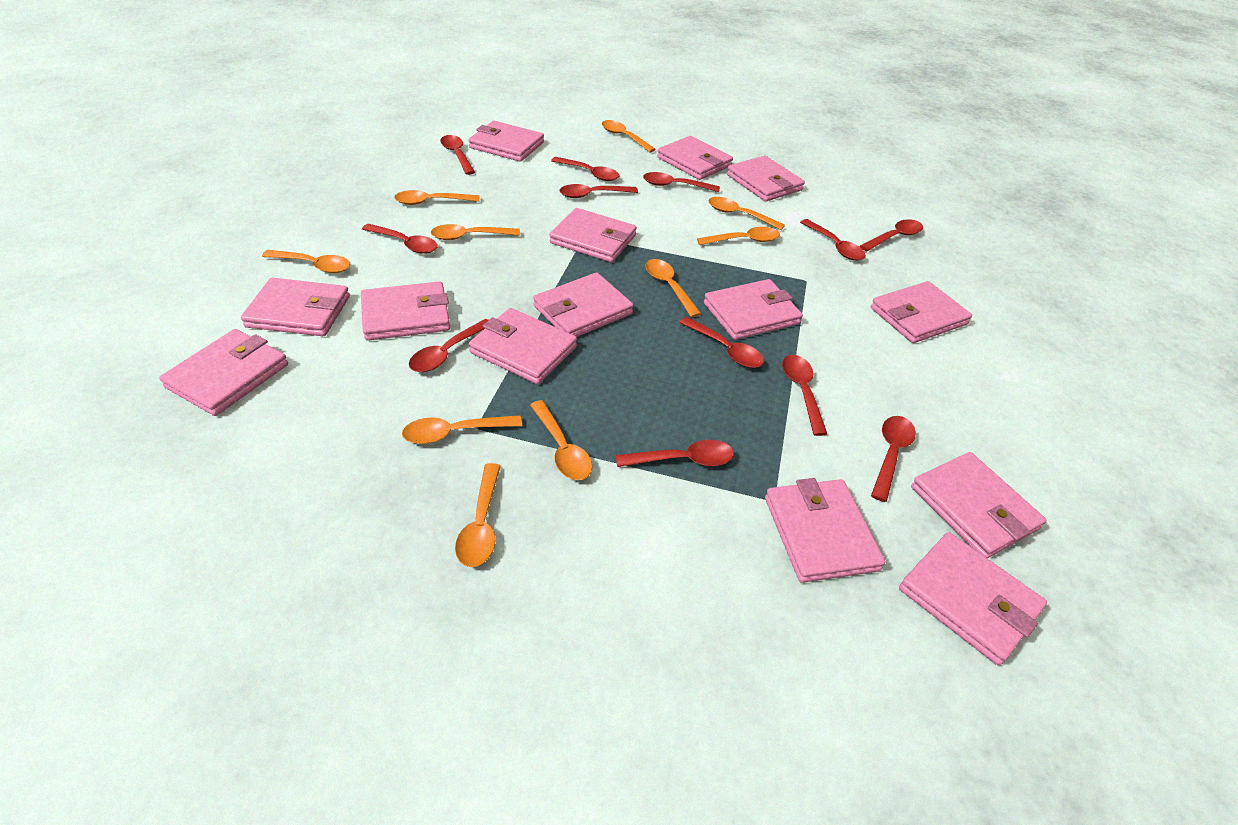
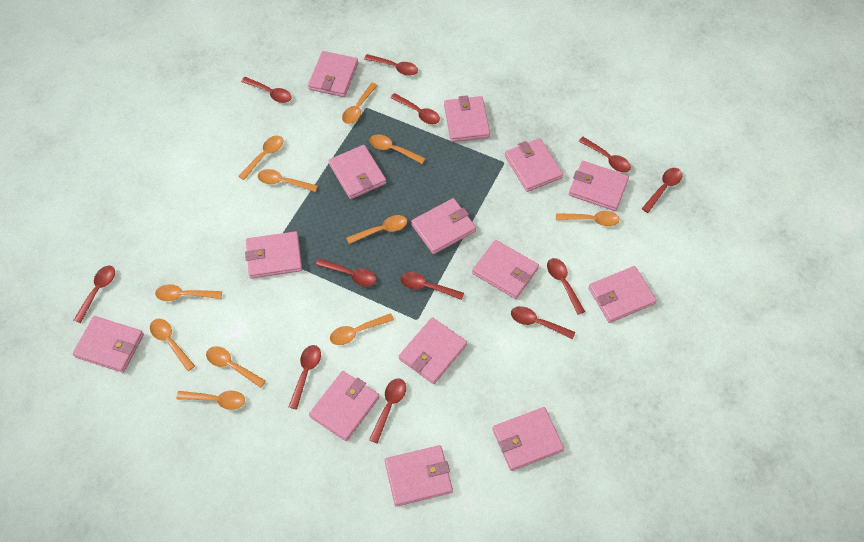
orange spoon: [262,250,351,273] [394,190,480,205] [402,415,522,444] [431,224,520,240] [455,463,501,567] [530,400,592,480] [602,120,656,152] [645,259,701,317] [697,227,780,245] [708,197,785,230] = 10 -> [150,319,195,371] [155,284,222,301] [176,391,245,410] [206,346,266,388] [238,136,283,180] [258,169,318,192] [330,313,394,345] [342,83,378,124] [346,215,407,244] [370,134,426,164] [556,211,619,226] = 11

